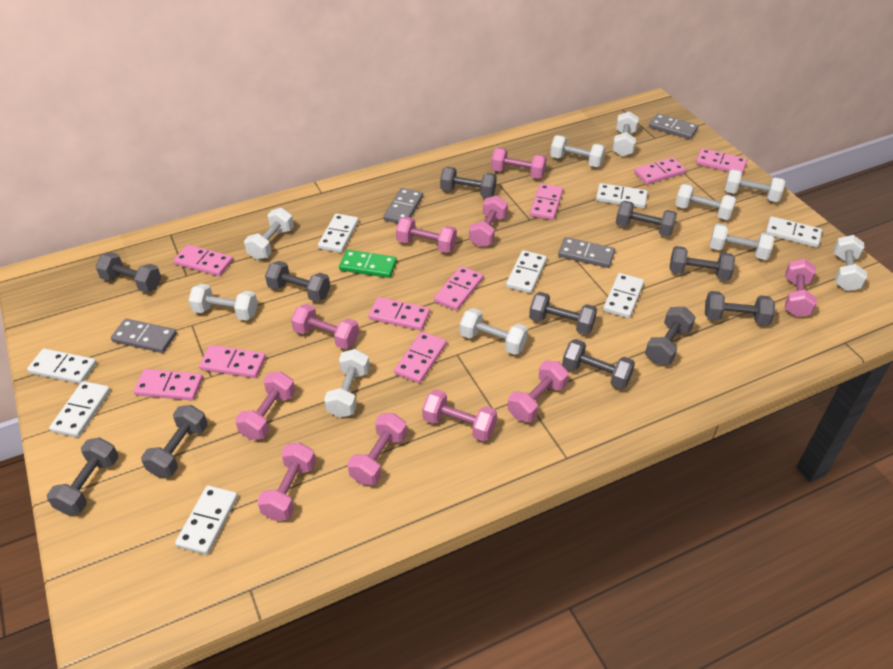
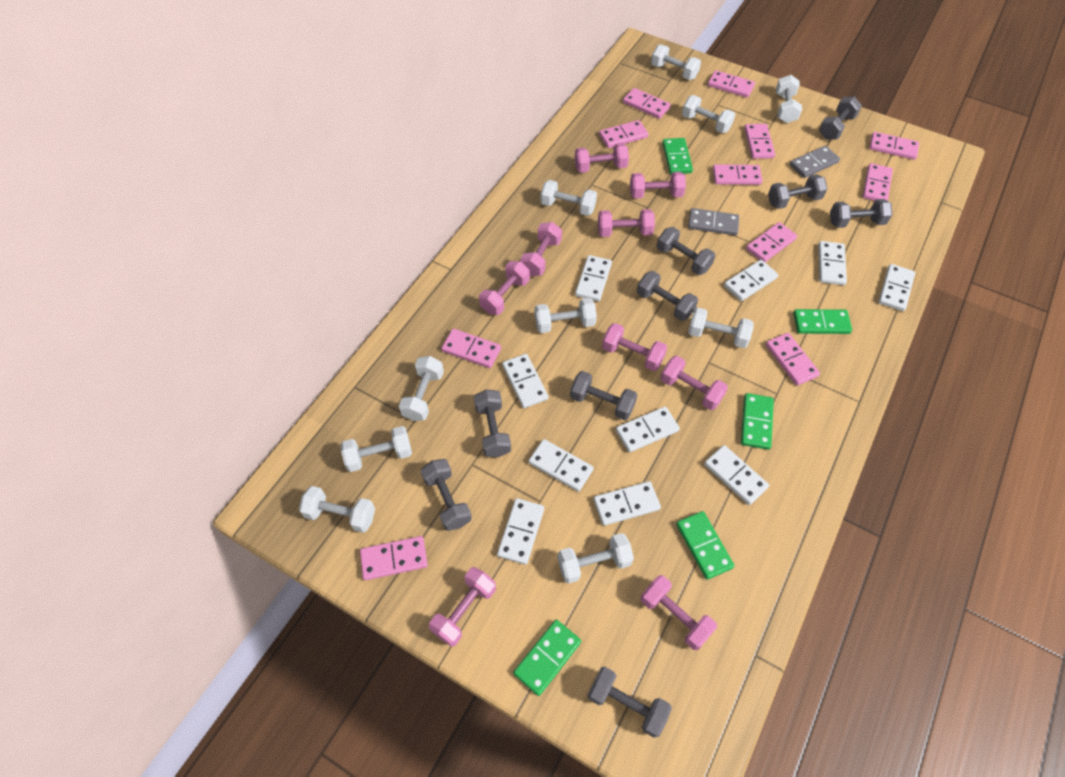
green domino: [339,250,397,278] = 1 -> [513,620,581,696] [662,138,693,174] [676,511,734,580] [741,393,774,450] [793,309,852,334] = 5
grey domino: [111,319,177,353] [383,188,423,223] [558,237,615,268] [649,113,698,139] = 4 -> [688,208,739,235] [790,146,840,178] = 2
grey dumbbell: [47,437,119,515] [95,252,161,293] [141,405,208,478] [265,261,330,302] [440,167,497,198] [529,292,597,335] [562,339,635,389] [616,201,677,236] [645,307,696,365] [670,246,735,281] [705,291,775,325] = 11 -> [421,459,472,531] [474,389,511,457] [570,371,637,420] [587,667,672,738] [637,271,698,321] [657,227,716,275] [768,174,828,209] [819,96,862,140] [830,199,893,228] = 9
pink domino: [134,369,203,400] [174,245,233,276] [199,345,266,378] [368,297,430,331] [394,332,446,383] [434,266,483,311] [530,183,563,220] [634,157,686,185] [696,148,747,174] = 9 -> [360,536,428,580] [441,329,501,368] [599,120,648,148] [623,88,671,119] [708,70,755,98] [713,164,762,185] [744,124,775,159] [746,222,797,262] [766,333,820,386] [863,163,893,201] [869,132,919,160] = 11
pink dumbbell: [235,371,296,440] [257,442,316,521] [291,304,359,349] [347,413,407,485] [396,216,457,253] [422,389,497,442] [469,196,508,247] [491,148,547,179] [508,360,569,422] [785,259,817,317] = 10 -> [429,567,496,647] [479,261,530,315] [520,222,562,276] [575,143,629,173] [598,209,655,237] [602,323,667,371] [630,172,686,199] [641,575,717,650] [660,356,728,410] = 9
white domino: [27,348,97,384] [49,381,110,438] [175,485,238,555] [318,214,359,253] [506,250,547,293] [596,183,648,208] [603,273,644,318] [765,216,822,247] = 8 -> [497,498,544,565] [502,354,549,408] [529,439,594,492] [575,255,612,301] [594,481,661,526] [616,406,680,452] [704,445,769,505] [724,260,778,301] [818,241,847,285] [878,264,915,311] = 10

